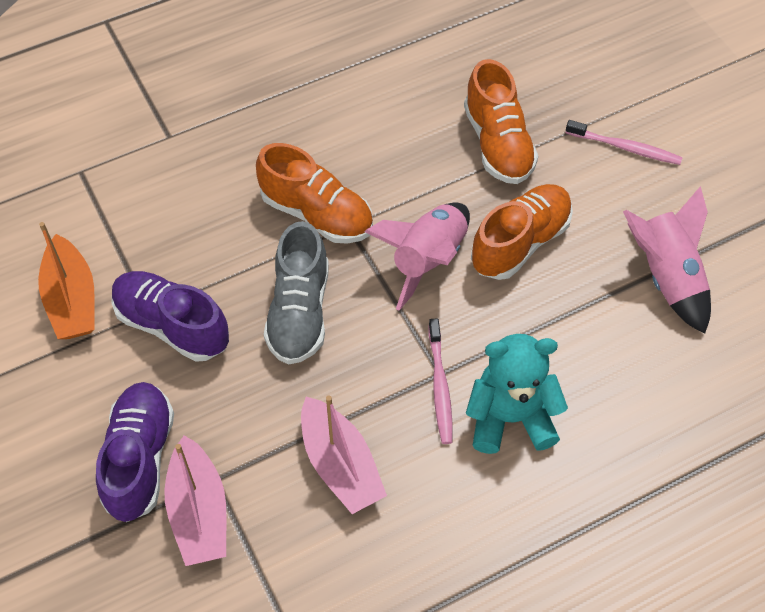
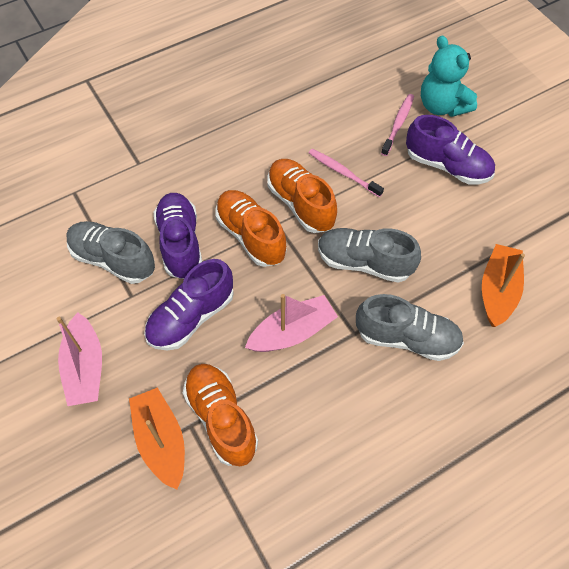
grey shoe: [264,221,329,365] = 1 -> [66,221,155,284] [318,228,421,283] [356,294,464,361] = 3
orange boat: [38,222,95,339] = 1 -> [129,387,185,490] [482,244,525,327] = 2
pink rocket: [365,203,470,311] [623,186,711,333] = 2 -> none = 0
purple shoe: [96,382,174,522] [112,271,229,362] = 2 -> [144,259,234,351] [154,193,202,279] [406,115,495,185] = 3

